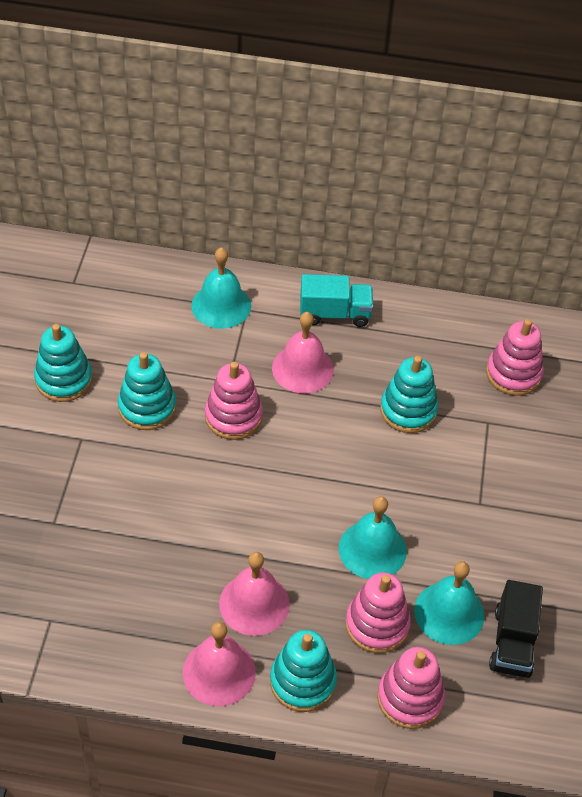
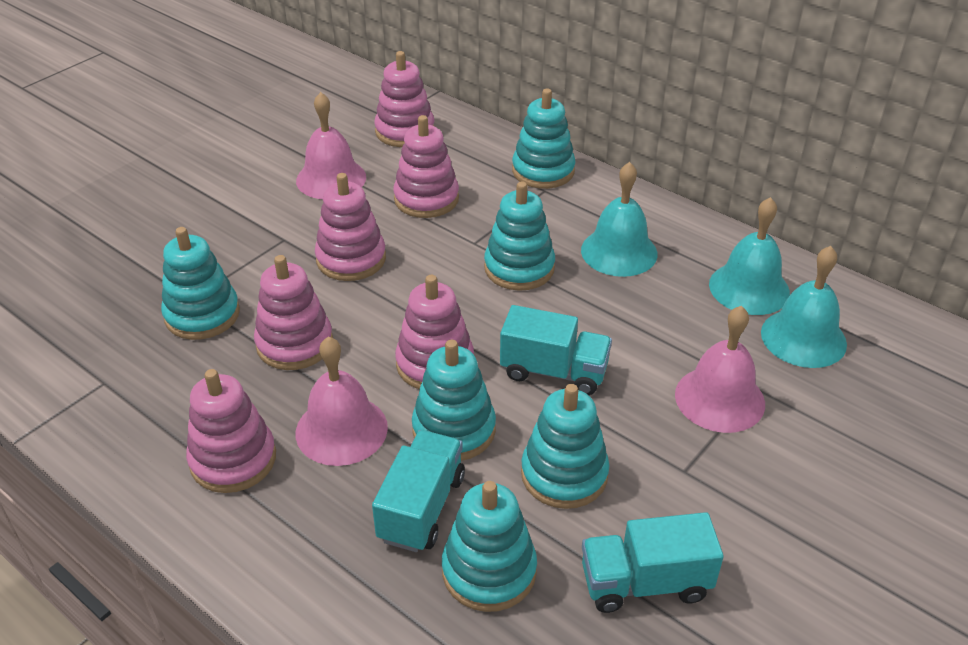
black truck: [489,580,543,678] = 1 -> none = 0
pink stacking toy: [205,362,263,440] [345,572,411,653] [377,647,445,729] [486,319,544,396] = 4 -> [186,369,276,493] [254,255,333,370] [315,173,386,281] [374,51,434,147] [393,115,459,218] [395,275,474,390] = 6
turquoise stacking toy: [34,324,93,402] [118,352,176,430] [270,630,337,712] [380,356,439,433] = 4 -> [161,227,240,340] [412,340,496,461] [442,481,537,612] [484,181,555,291] [512,89,576,189] [521,384,609,509] = 6
turquoise truck: [300,274,373,327] = 1 -> [372,430,465,552] [500,305,612,395] [582,512,724,613] = 3

